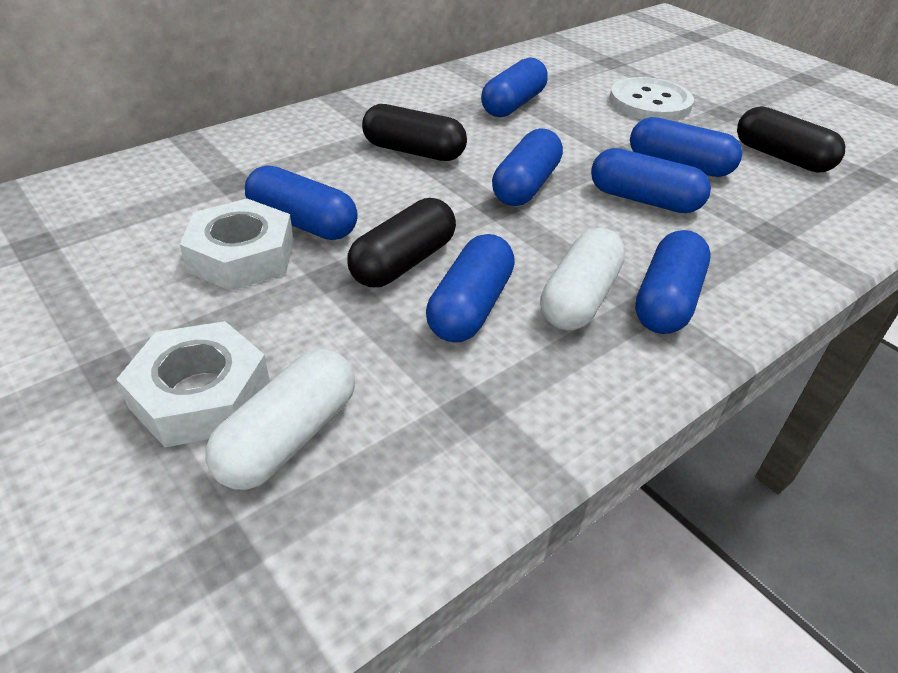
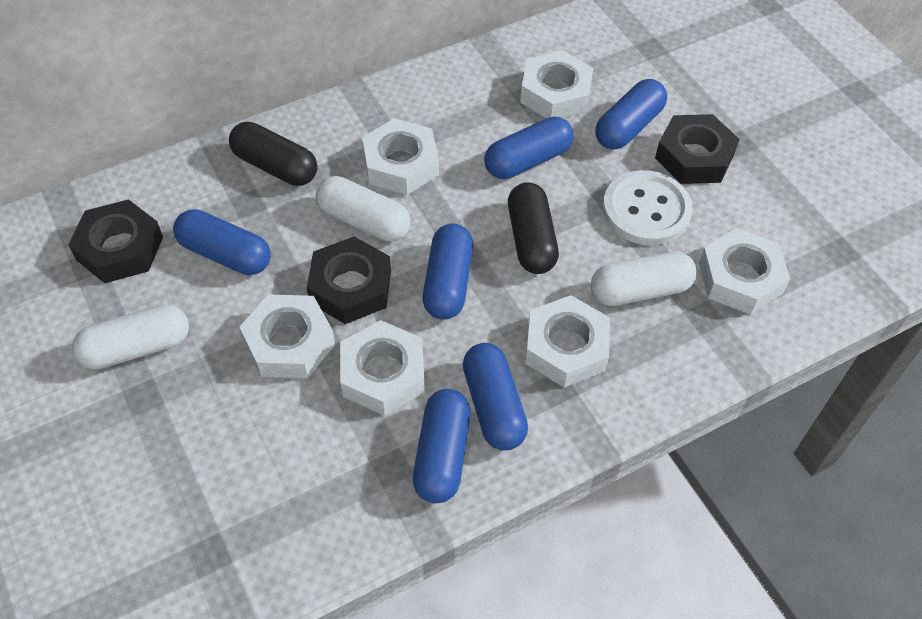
black capsule: [347,198,456,287] [362,104,467,161] [737,106,845,173] = 3 -> [229,122,318,186] [508,182,559,274] = 2
black nut: none = 0 -> [68,199,163,283] [307,237,391,324] [655,114,740,184] = 3
blue capsule: [245,166,358,240] [426,234,515,343] [481,58,548,117] [492,128,563,206] [591,148,711,213] [630,117,742,177] [635,230,710,334] = 7 -> [173,209,271,275] [413,389,471,503] [423,224,473,320] [463,343,528,450] [484,117,574,179] [595,79,667,150] = 6
white capsule: [205,349,355,490] [540,228,626,330] = 2 -> [72,304,189,370] [316,176,411,242] [591,252,697,306] = 3
white nut: [117,321,270,447] [180,199,294,291] = 2 -> [239,294,335,378] [340,320,425,416] [362,118,439,195] [520,51,594,118] [525,295,610,387] [699,228,790,315] = 6

